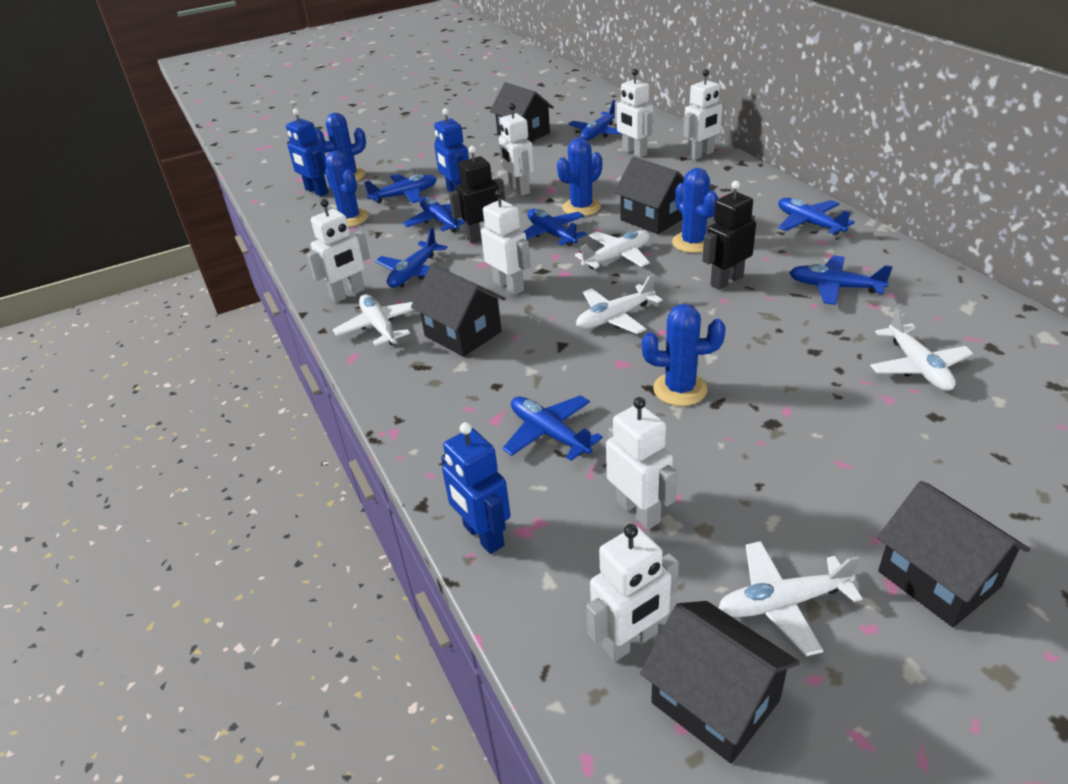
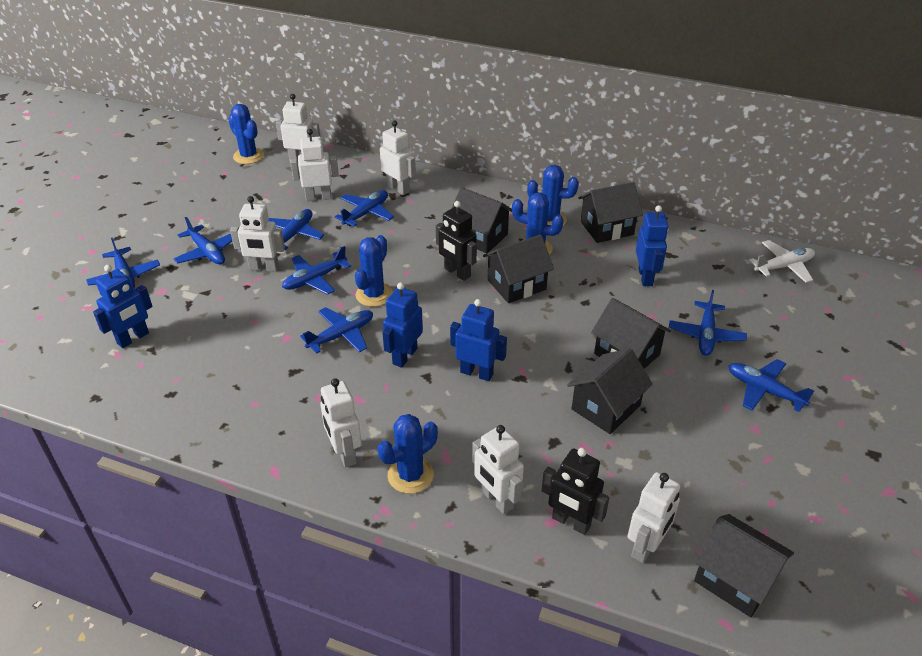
black house: [411,264,506,357] [490,83,554,142] [614,157,684,234] [640,601,800,764] [877,481,1031,627] = 5 -> [451,187,512,253] [483,234,554,303] [567,348,653,434] [578,182,643,243] [591,298,671,369] [694,514,794,617] = 6
blue robot: [286,109,329,197] [434,108,469,192] [441,422,510,554] = 3 -> [93,265,153,348] [382,282,423,368] [450,299,507,381] [636,205,669,286] = 4
white plane: [333,294,414,346] [575,230,650,269] [576,274,662,334] [719,541,863,656] [870,308,973,391] = 5 -> [749,240,815,283] = 1

